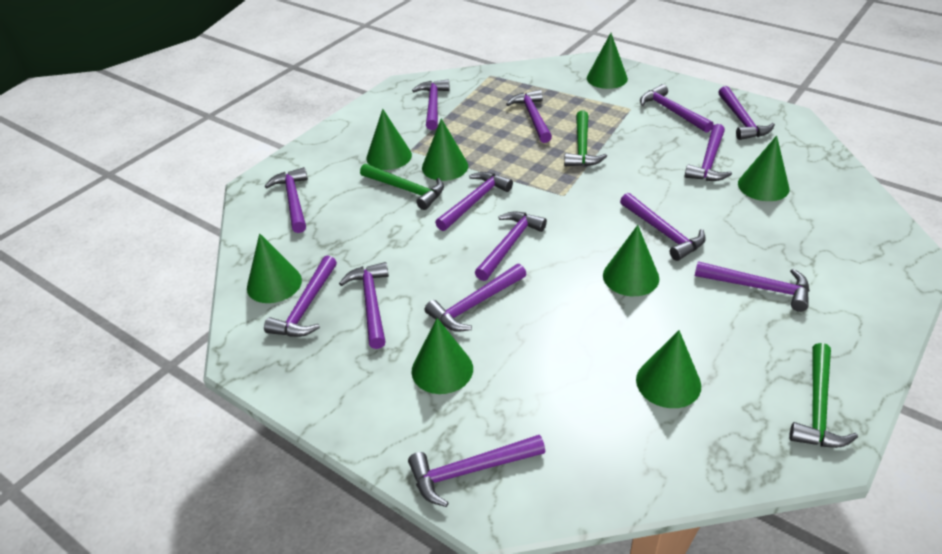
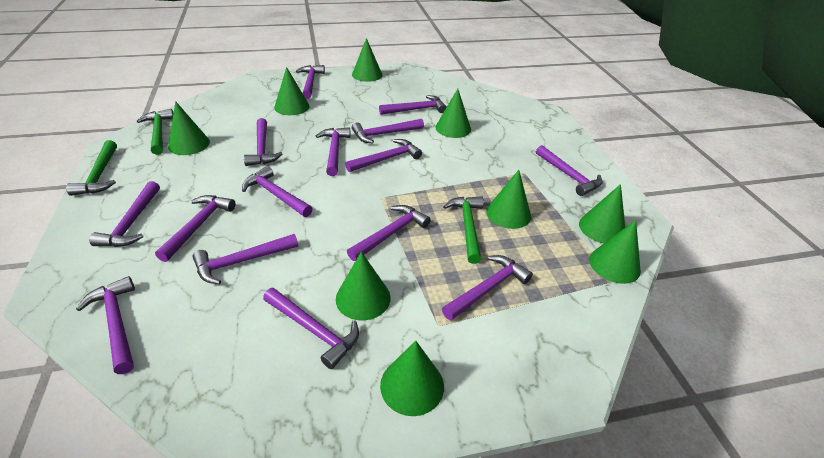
green cone: [247,233,302,303] [366,109,412,170] [412,318,473,394] [422,118,468,181] [587,33,628,89] [603,225,659,296] [636,330,701,408] [738,135,789,201] = 8 -> [168,101,210,155] [274,67,309,115] [336,252,391,321] [352,38,382,82] [380,341,444,416] [436,89,471,138] [486,170,531,229] [579,184,625,243] [589,220,641,284] = 9
purple hammer: [264,255,337,337] [265,167,308,233] [339,262,389,349] [408,435,545,507] [412,80,450,130] [425,264,526,332] [435,172,513,231] [475,212,547,281] [506,90,552,143] [620,193,706,261] [640,84,714,133] [685,124,732,181] [695,261,810,312] [718,86,775,140] = 14 -> [76,276,135,374] [89,181,160,247] [155,195,235,262] [192,234,298,284] [242,166,313,217] [244,118,283,166] [263,288,359,369] [296,65,325,99] [316,127,350,176] [345,139,422,172] [347,205,431,261] [352,119,424,143] [379,95,447,115] [442,255,533,320] [536,145,603,196] = 15

